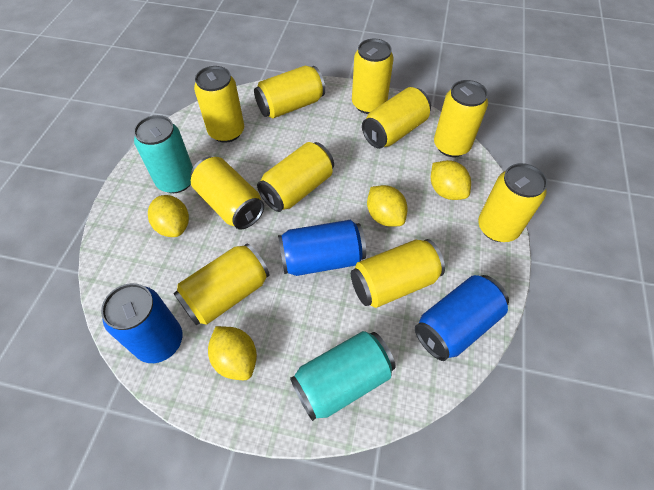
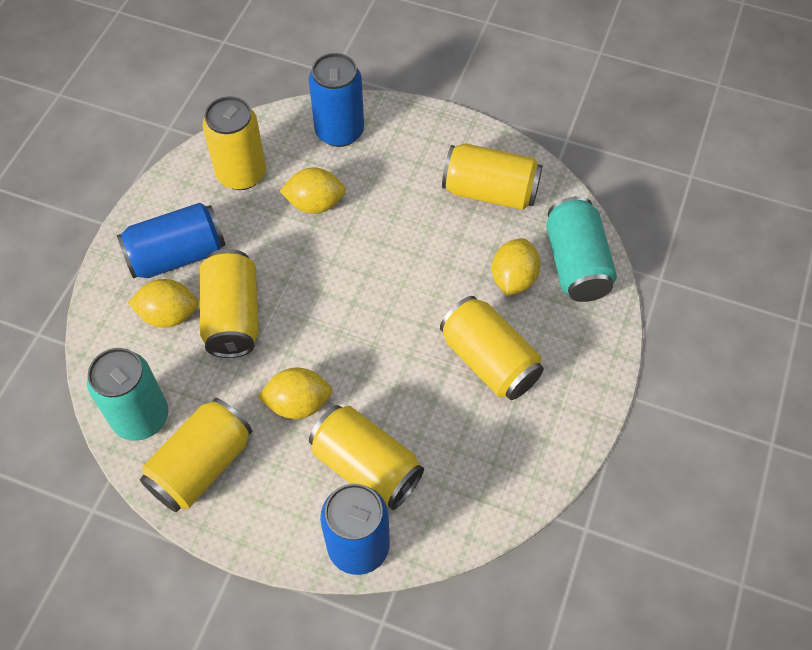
yellow can: [173,243,270,325] [191,157,264,230] [194,66,244,143] [254,66,325,118] [257,142,334,212] [351,239,445,308] [352,39,394,114] [362,87,431,149] [434,80,488,157] [478,163,548,242] = 10 -> [140,398,252,512] [200,249,259,358] [203,96,266,190] [309,405,424,510] [440,296,544,400] [442,143,543,210] = 6

